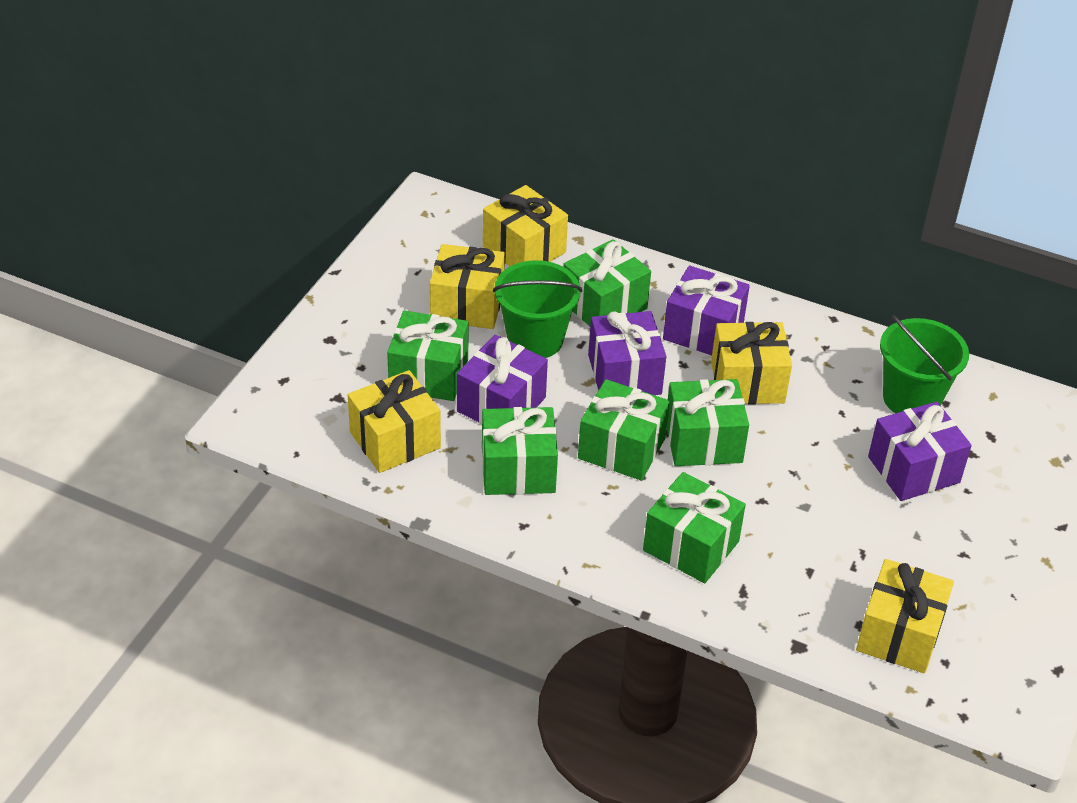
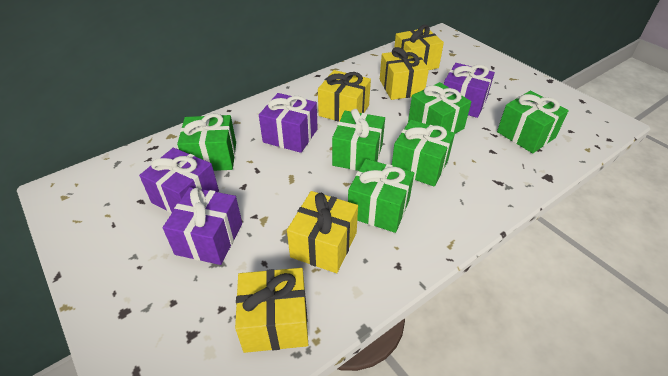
green bucket: [493,260,582,358] [880,315,969,413] = 2 -> none = 0

